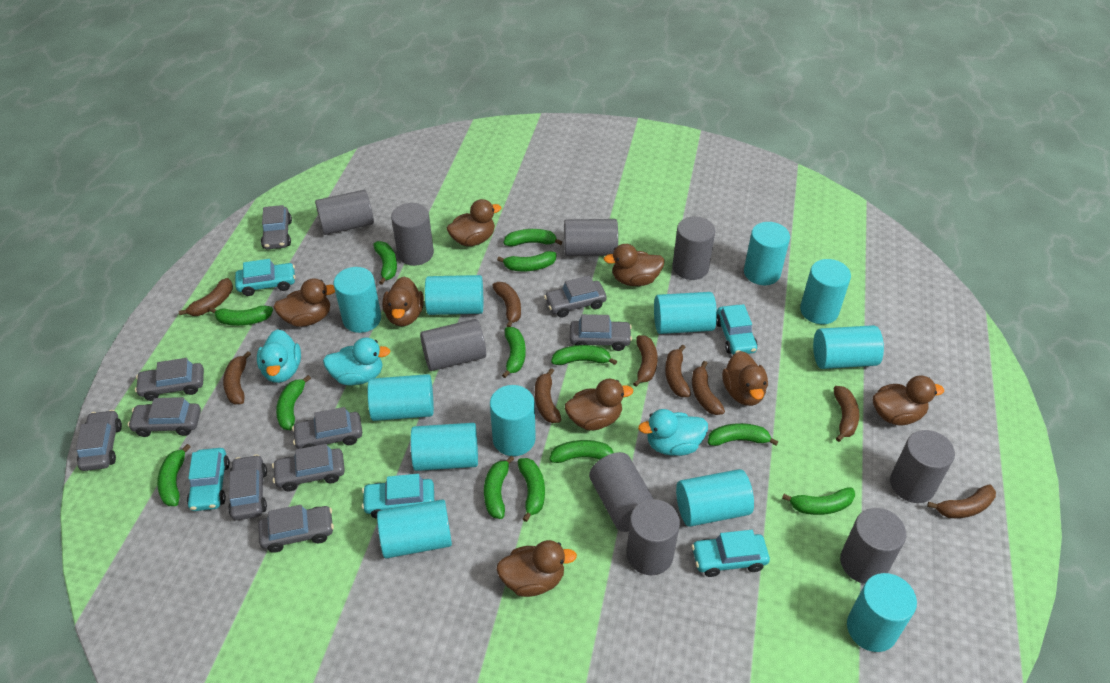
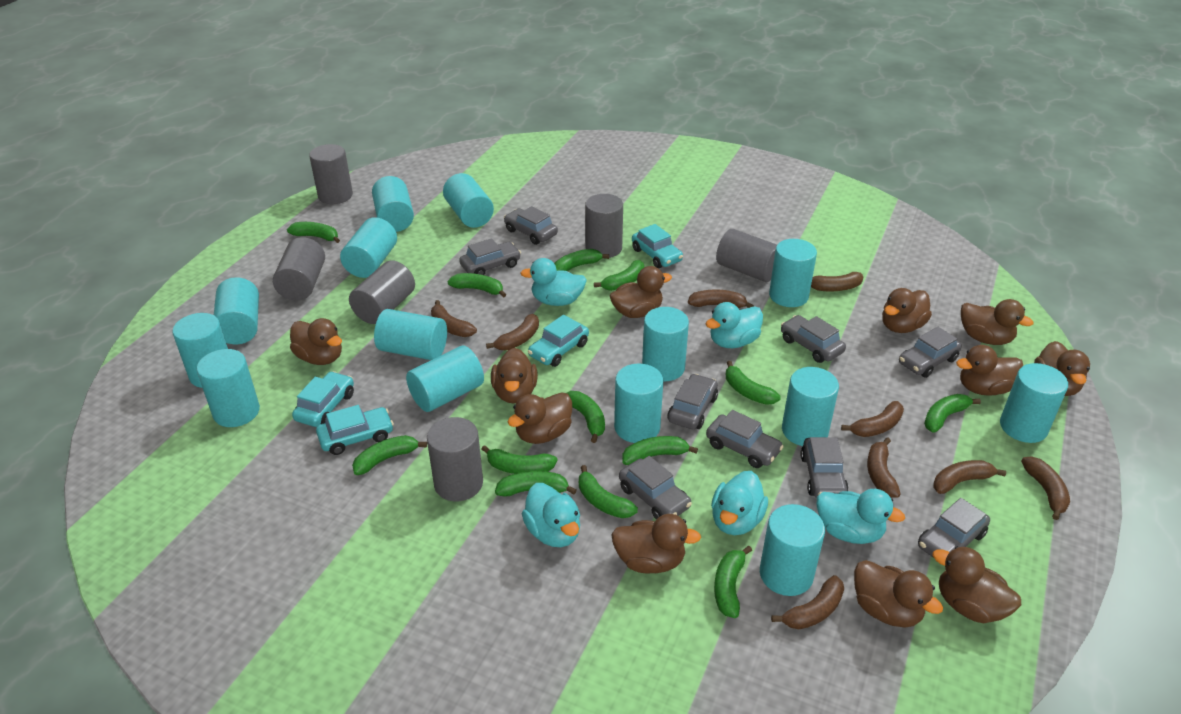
brown duck: [273,278,335,327] [383,277,424,326] [447,199,501,246] [496,540,577,597] [565,379,633,430] [603,244,665,286] [722,351,768,406] [873,376,944,425] = 8 -> [290,318,342,365] [491,348,538,403] [508,392,572,444] [610,266,672,318] [611,514,701,574] [854,560,943,628] [882,288,932,333] [932,546,1021,623] [956,345,1023,396] [961,299,1034,345] [1034,341,1090,396] = 11
grey car: [76,410,122,471] [128,397,201,437] [135,358,204,401] [228,454,267,520] [258,505,334,553] [261,205,292,249] [272,444,345,491] [292,407,362,449] [544,275,607,318] [570,314,632,351] = 10 -> [459,238,521,275] [504,206,558,245] [619,456,692,520] [668,374,718,429] [706,410,784,468] [781,315,846,363] [800,437,849,498] [899,327,962,378] [918,498,990,558] = 9
grey cylinder: [315,190,374,235] [391,203,434,266] [420,319,486,371] [564,219,618,256] [589,452,654,532] [626,499,680,575] [672,216,715,280] [840,508,906,584] [890,430,955,503] = 9 -> [273,237,325,300] [309,144,353,204] [349,260,415,324] [427,417,483,501] [585,194,623,258] [716,229,777,282] = 6
turquoise car: [187,448,230,511] [235,259,295,296] [362,474,434,519] [692,530,770,577] [716,304,758,355] = 5 -> [292,371,354,427] [316,405,394,455] [528,315,589,367] [632,224,683,268] = 4
turquoise cylinder: [334,267,381,333] [367,374,434,421] [377,499,452,558] [411,423,478,471] [425,275,483,315] [490,385,536,456] [654,292,717,334] [676,469,754,527] [744,222,790,285] [800,259,851,324] [813,325,884,369] [847,573,917,652] = 12 -> [172,313,228,388] [197,349,260,427] [214,277,259,345] [340,217,397,278] [372,176,414,232] [374,309,447,360] [406,346,484,412] [443,173,494,228] [614,363,663,443] [642,307,689,381] [760,504,825,596] [769,239,817,307] [782,367,839,446] [1000,363,1068,443] = 14
turquoise duck: [257,329,301,383] [323,338,390,385] [638,409,708,456] = 3 -> [520,258,587,306] [522,483,580,547] [706,302,763,348] [711,471,768,535] [817,489,905,544] = 5

